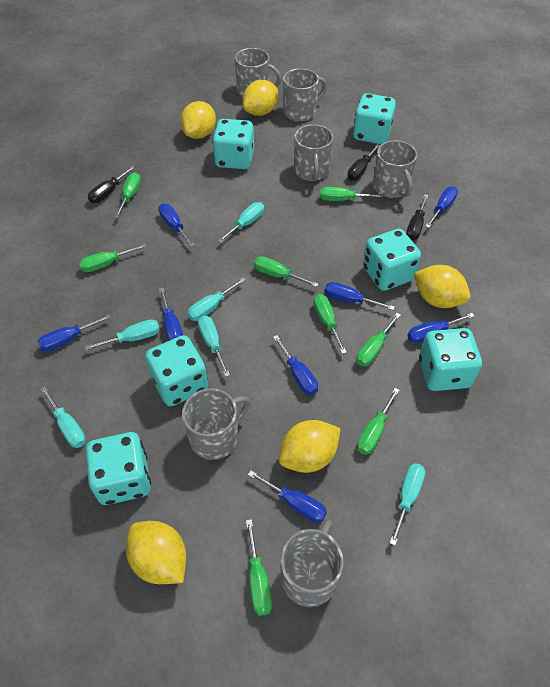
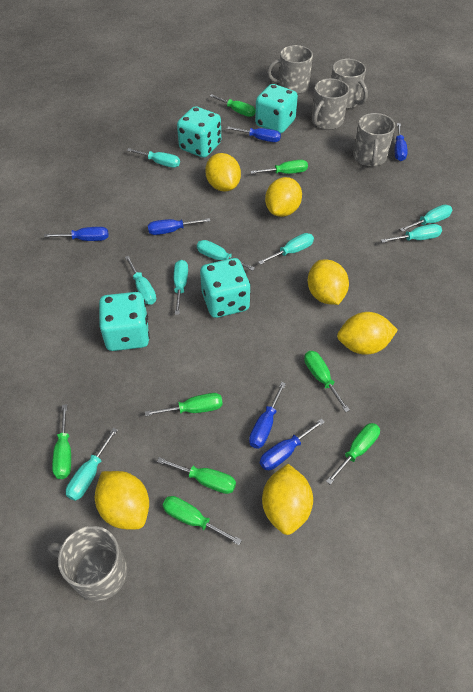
black screwdriver: [88,165,135,203] [348,143,380,181] [406,194,429,240] = 3 -> none = 0
blue screwdriver: [38,314,111,352] [159,204,195,247] [159,288,183,341] [248,471,327,523] [273,335,318,395] [324,282,395,310] [407,313,475,343] [425,186,458,228] = 8 -> [44,227,109,241] [148,218,210,235] [227,126,281,142] [249,382,286,449] [260,418,325,470] [395,123,408,161] = 6
grey mug: [182,388,251,460] [235,48,282,97] [280,519,343,607] [283,68,326,122] [294,124,333,181] [373,140,417,198] = 6 -> [48,526,127,601] [267,45,313,94] [312,79,349,130] [331,59,368,109] [353,113,395,166] = 5
turquoise dice: [86,432,151,505] [145,335,208,406] [212,119,254,169] [353,93,396,144] [363,229,421,291] [419,328,482,391] = 6 -> [99,292,150,351] [177,106,221,158] [200,258,251,318] [255,84,298,133] = 4
turquoise screwdriver: [41,386,86,448] [85,319,160,350] [187,277,246,321] [198,316,230,377] [218,202,264,243] [390,463,425,546] = 6 -> [66,428,118,501] [125,256,156,304] [127,148,180,168] [174,260,188,315] [197,240,255,271] [258,233,314,265] [381,224,442,243] [400,205,452,232] = 8
yellow lemon: [126,521,186,584] [180,101,216,139] [242,80,278,116] [279,420,340,473] [414,265,470,308] = 5 -> [95,471,149,530] [205,153,241,192] [262,464,313,535] [265,177,302,217] [308,259,349,305] [337,312,398,355] = 6

